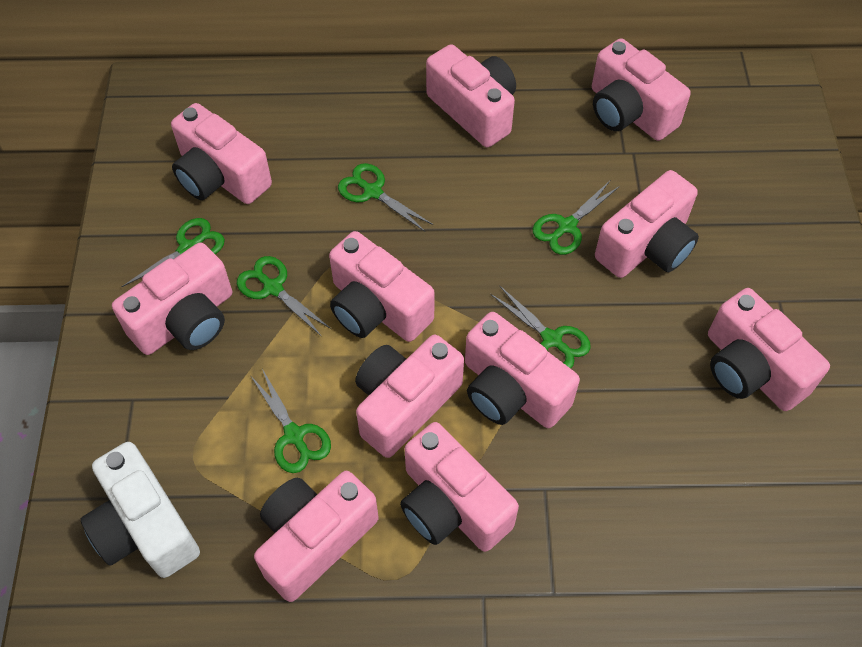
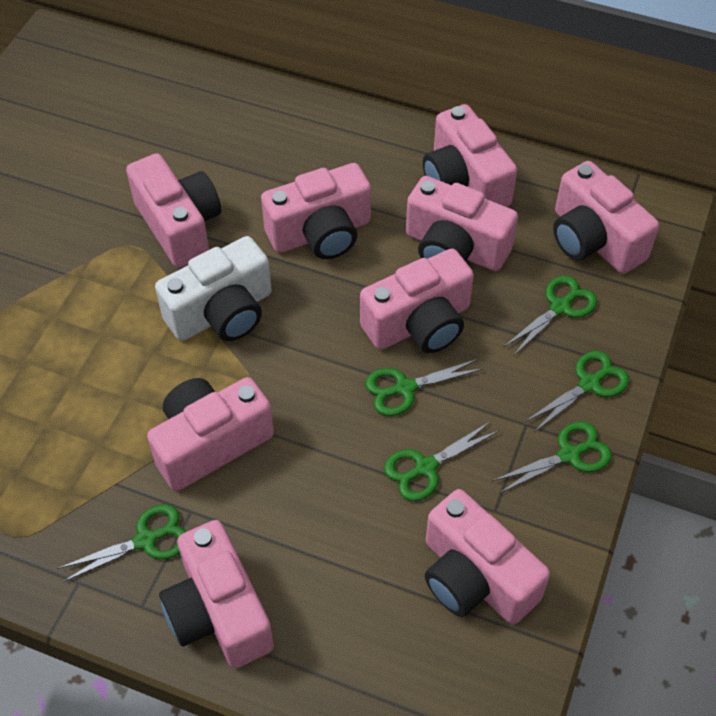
pink camera: [112,242,232,355] [171,103,272,204] [254,471,379,602] [329,231,434,342] [355,335,464,458] [400,422,519,552] [426,44,516,148] [465,312,580,428] [592,38,691,141] [595,170,699,278] [708,288,830,411] = 11 -> [126,153,221,268] [147,377,274,491] [159,520,274,668] [261,163,371,259] [360,249,474,353] [406,176,518,271] [423,104,517,207] [425,489,550,624] [553,161,659,274] = 9

